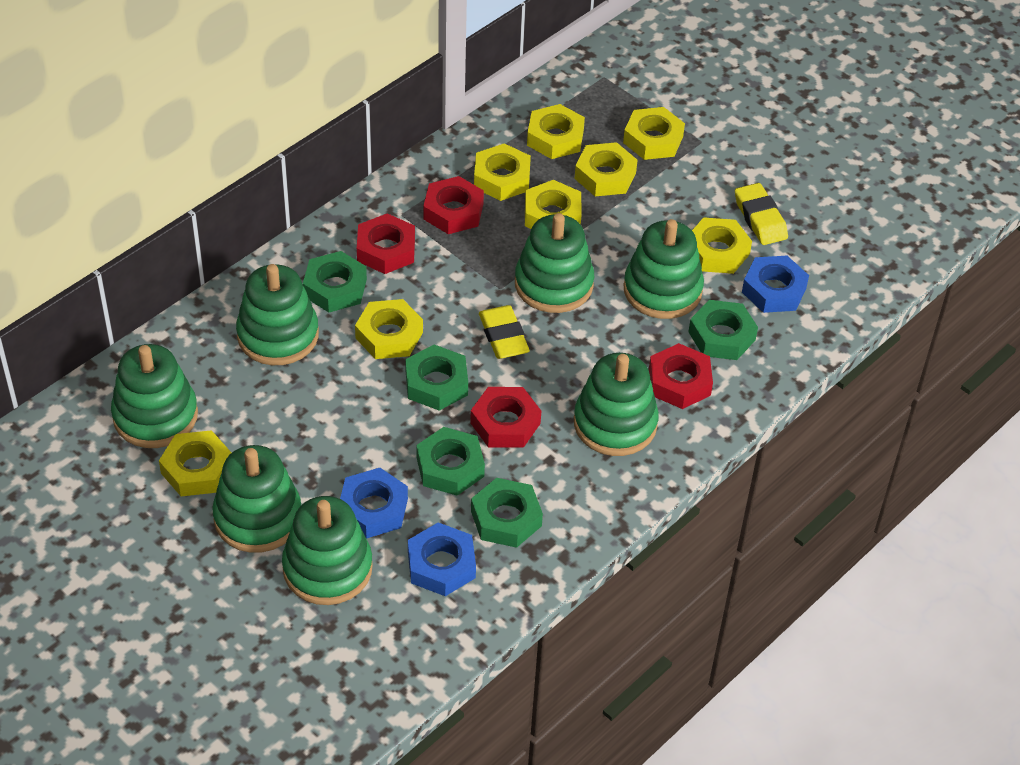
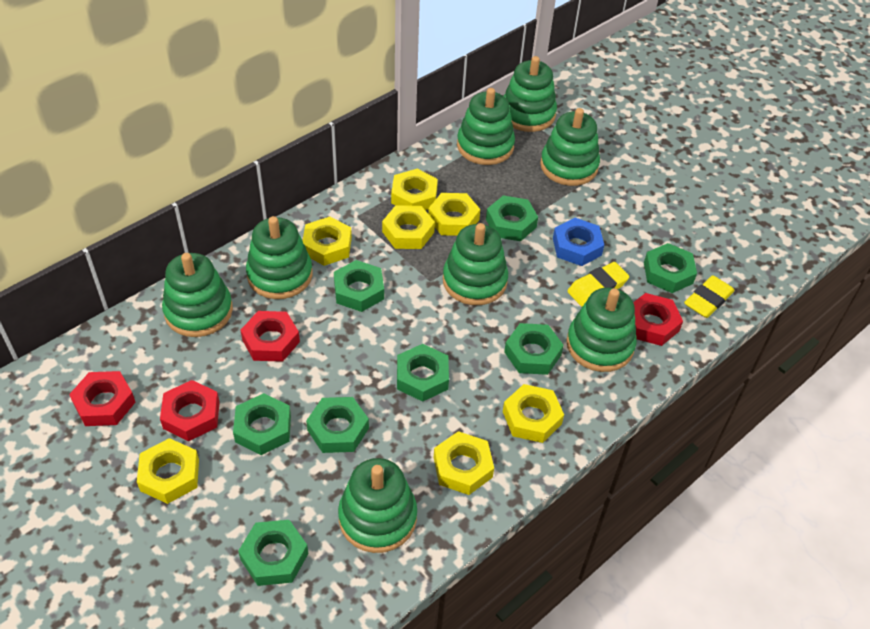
blue nut: [340,468,408,539] [408,522,476,596] [742,256,809,313] = 3 -> [553,218,604,266] = 1
green nut: [303,251,367,312] [405,345,468,411] [416,427,485,496] [471,478,543,548] [689,300,758,360] = 5 -> [233,393,291,455] [238,520,308,586] [306,397,369,453] [334,260,384,312] [397,344,449,402] [486,195,538,241] [504,323,564,375] [644,243,697,293] = 8
green stacking toy: [111,344,198,448] [212,445,301,553] [236,264,319,365] [282,496,373,605] [515,213,594,313] [574,353,659,456] [623,219,704,319] = 7 -> [162,253,233,337] [246,216,313,299] [338,458,417,553] [443,223,508,305] [457,88,515,165] [504,56,557,132] [540,108,600,186] [566,287,637,372] = 8
yellow nut: [159,430,232,496] [355,299,423,359] [474,143,531,201] [525,180,582,229] [527,104,585,159] [575,142,637,196] [623,107,685,160] [692,217,752,274] = 8 -> [137,438,199,504] [302,217,352,266] [382,205,435,249] [391,169,438,210] [428,193,480,236] [434,431,494,495] [503,384,564,443] = 7

